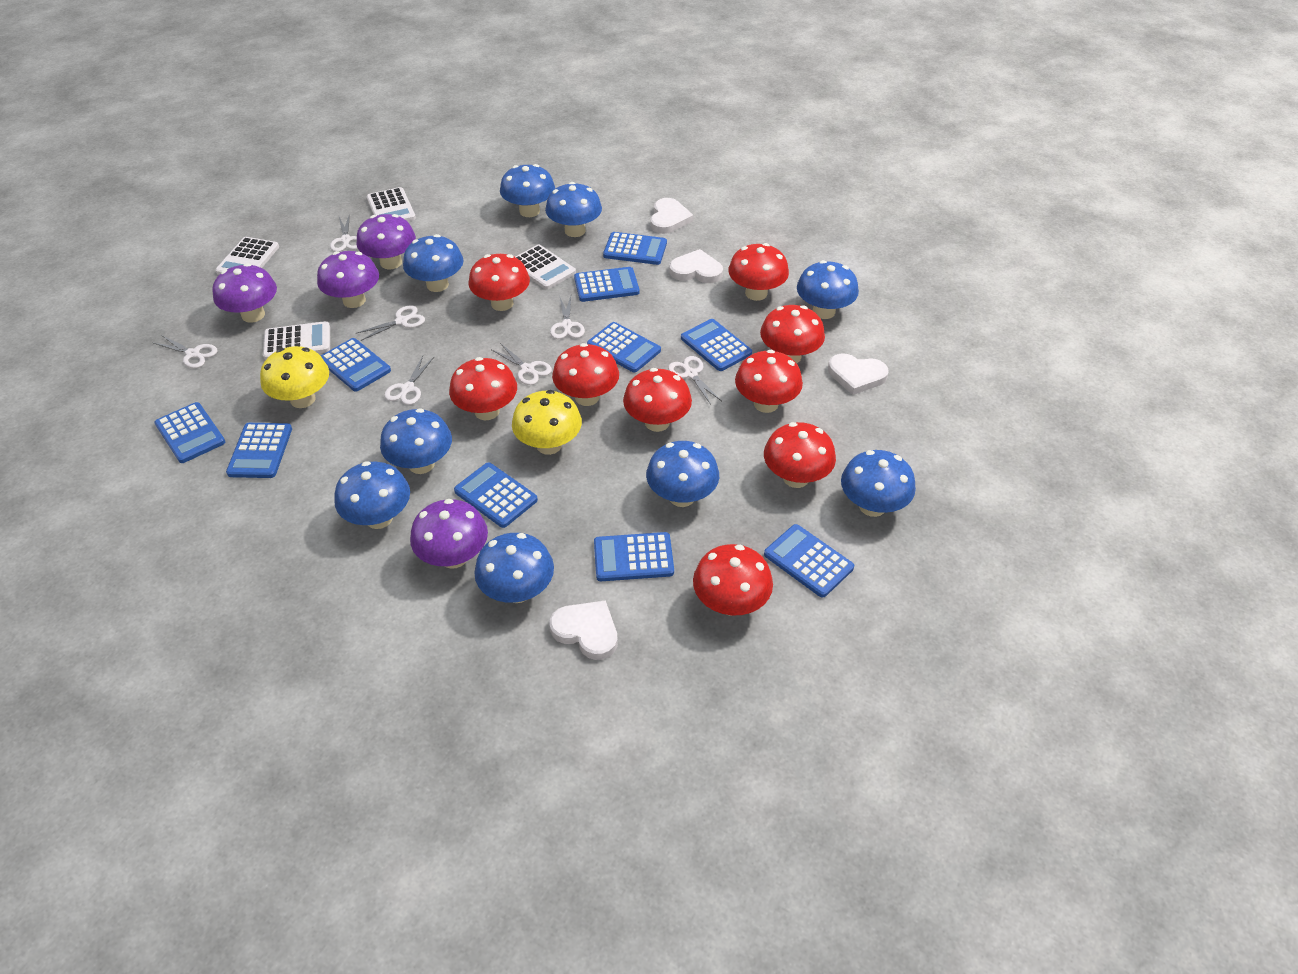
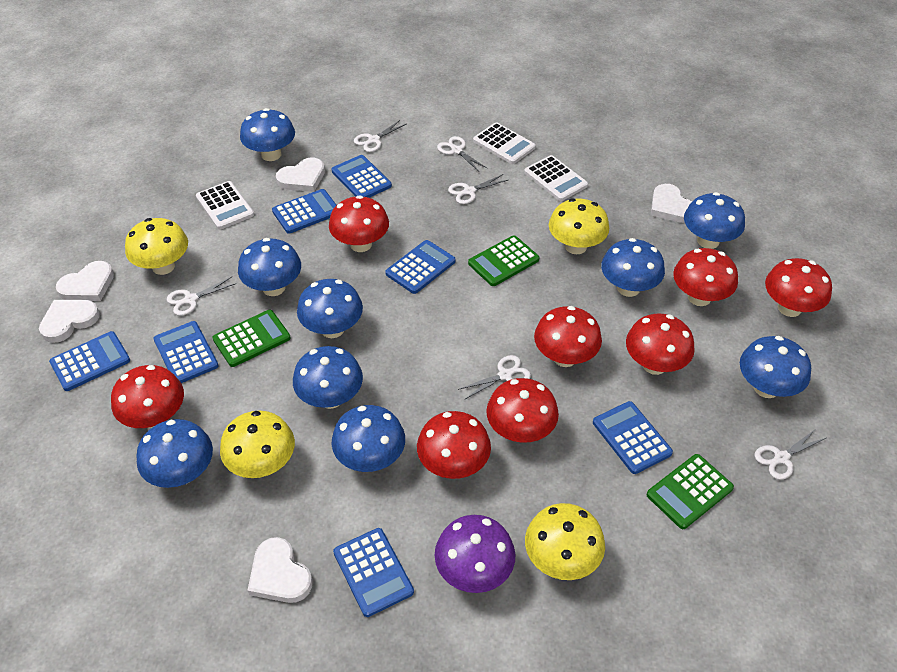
blue calculator: [154,402,225,463] [226,423,292,478] [321,338,391,391] [454,462,538,528] [574,267,639,302] [587,322,661,372] [594,532,674,581] [603,232,667,265] [681,319,752,371] [764,524,854,598] = 10 -> [49,331,130,391] [153,321,219,383] [272,189,336,234] [331,155,392,198] [333,528,414,617] [385,240,455,294] [593,401,673,474] = 7
green calculator: none = 0 -> [212,310,291,367] [468,235,540,286] [647,454,734,529] = 3
purple mushroom: [212,263,277,323] [317,251,379,308] [356,214,416,269] [410,499,488,569] = 4 -> [434,515,515,593] = 1
red mushroom: [449,357,517,421] [469,254,530,311] [552,343,619,406] [623,368,692,432] [693,544,773,616] [728,243,789,301] [735,350,803,413] [760,305,825,363] [764,422,836,488] = 9 -> [111,365,184,428] [329,195,389,252] [417,411,491,479] [486,378,559,443] [534,306,602,367] [626,314,695,375] [673,248,738,306] [765,258,832,317] = 8
white calculator: [215,237,279,275] [263,321,330,360] [367,187,416,221] [516,245,576,290] = 4 -> [196,181,254,230] [473,122,536,164] [524,155,588,201] = 3
white heart: [549,600,618,660] [650,198,693,234] [669,249,723,283] [828,354,889,395] = 4 -> [39,300,100,343] [56,261,114,301] [247,537,313,603] [276,157,325,192] [651,184,692,223] = 5
white scissors: [154,335,217,368] [330,214,358,252] [356,305,425,341] [384,356,434,405] [491,343,552,385] [550,296,585,339] [668,356,722,405] = 7 -> [167,277,237,316] [354,120,406,152] [437,136,487,172] [448,174,508,204] [458,355,531,399] [754,430,826,480] = 6
yellow mushroom: [260,346,329,408] [512,390,582,455] = 2 -> [125,218,188,275] [220,411,295,478] [525,503,605,580] [549,198,609,254] = 4

